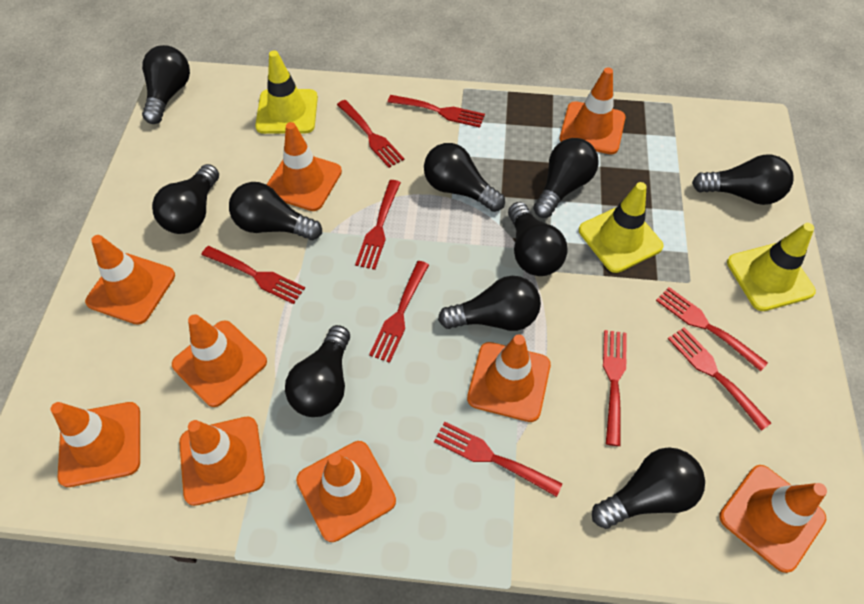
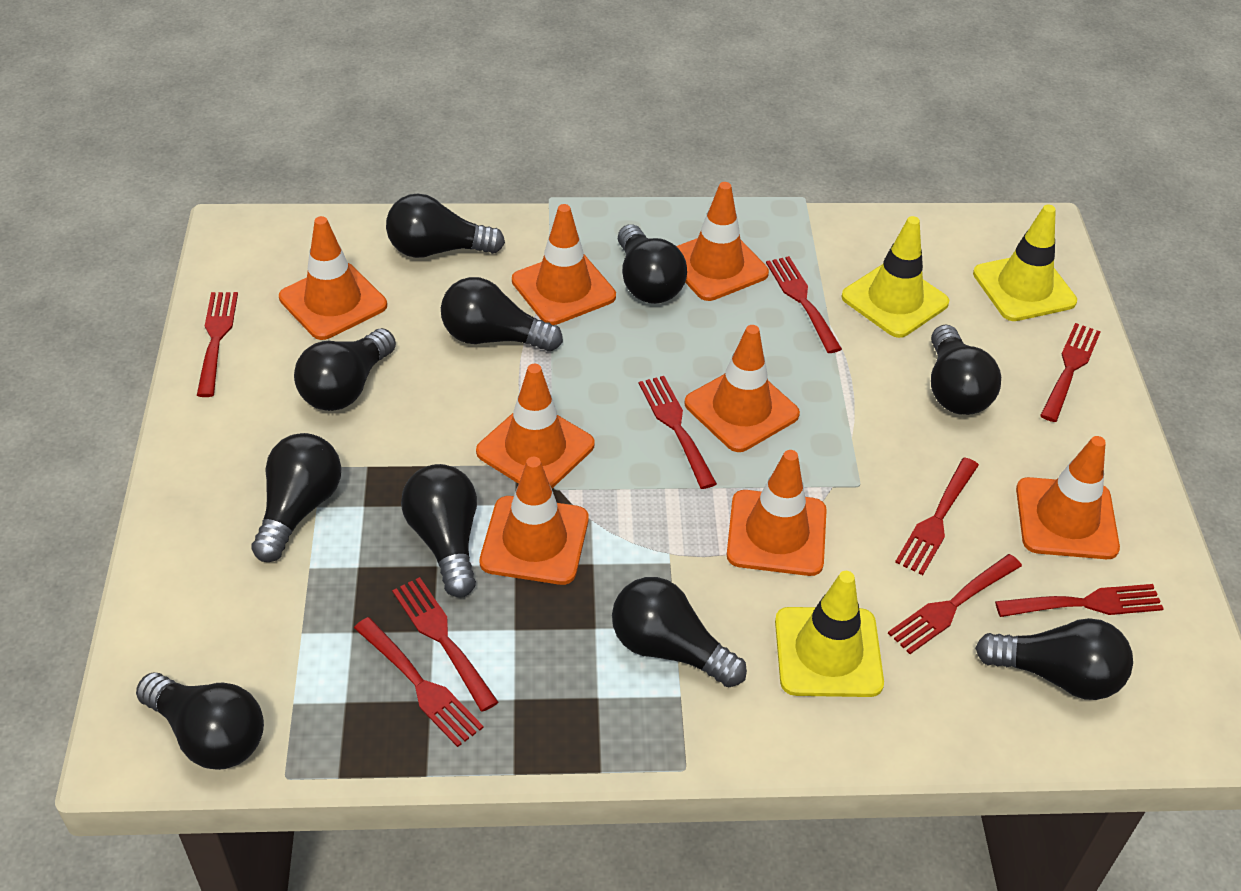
orange traffic cone: [51,402,140,487] [85,235,175,325] [172,314,267,407] [179,417,265,506] [266,122,342,211] [296,441,396,542] [467,334,551,422] [560,67,626,154] [719,465,827,573] = 9 -> [279,216,387,340] [476,364,595,488] [480,457,589,585] [512,204,616,325] [677,182,769,301] [684,325,800,452] [727,450,827,576] [1016,436,1120,559] = 8

